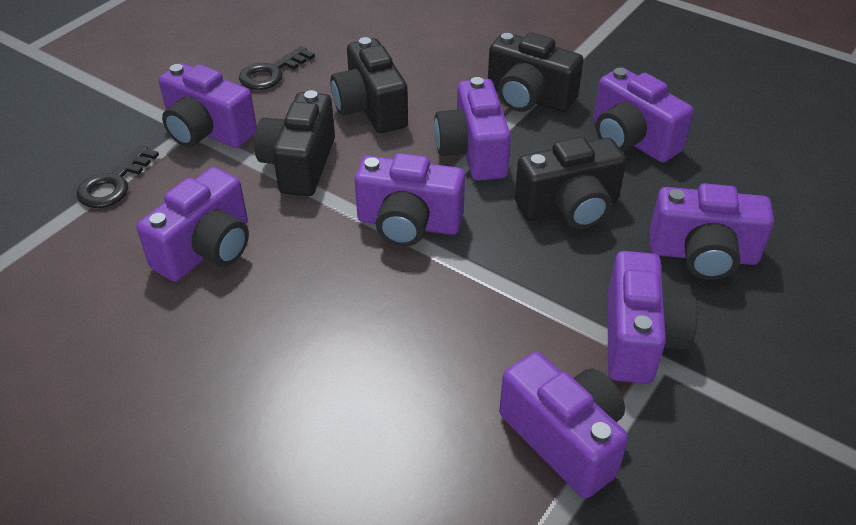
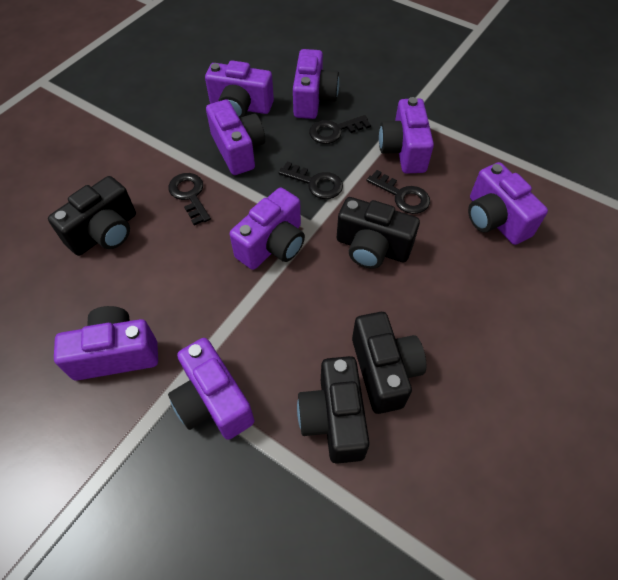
black key: [77,145,159,208] [239,46,315,90] = 2 -> [168,173,211,226] [279,161,343,199] [309,115,371,144] [367,170,430,214] = 4

